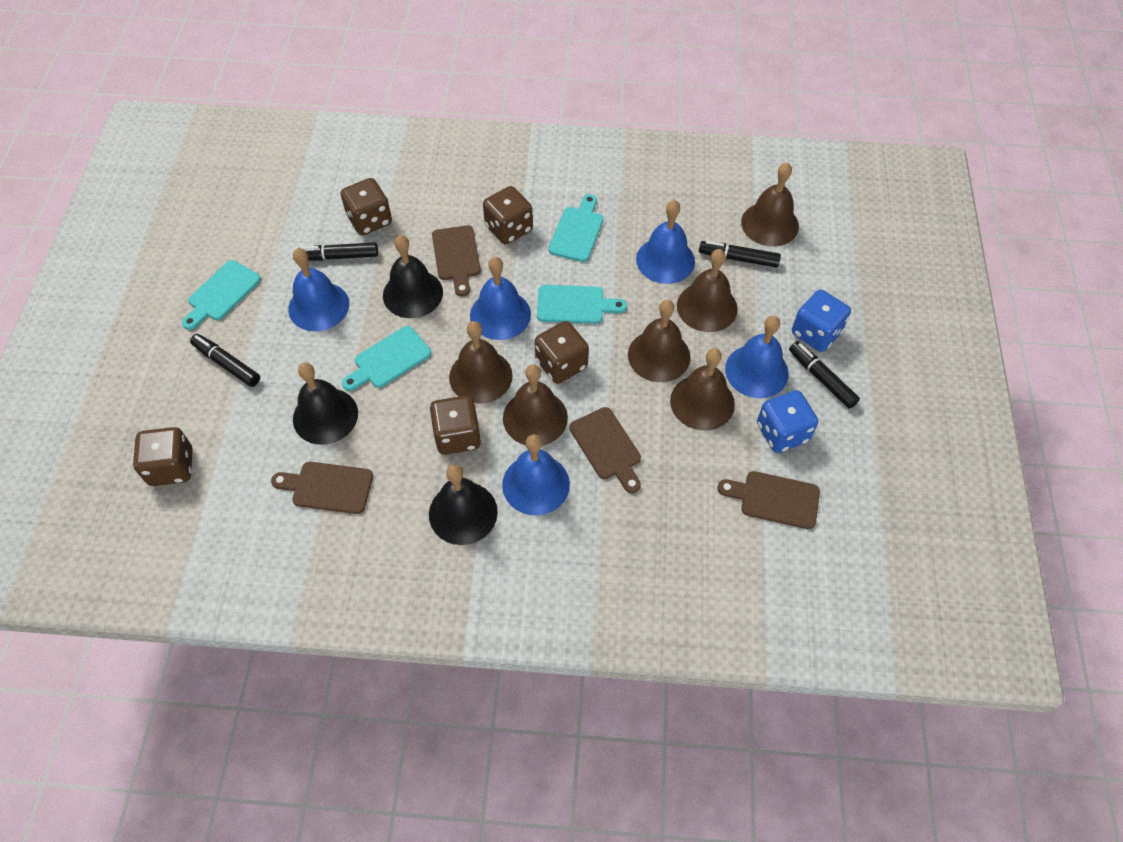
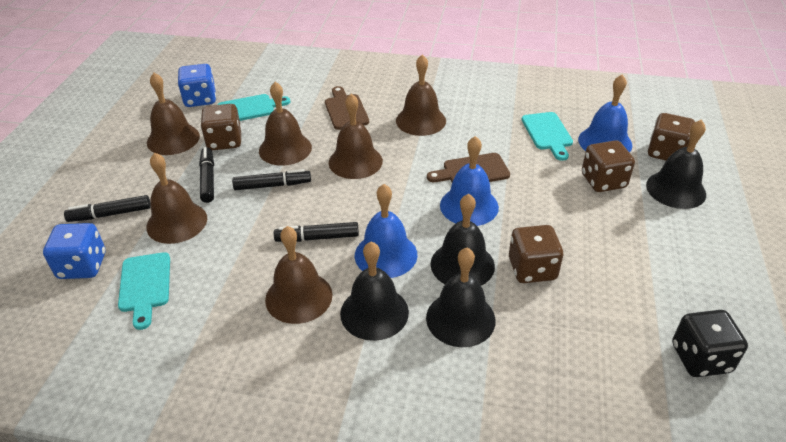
black bell: [293,363,358,445] [383,235,443,318] [429,465,498,545] = 3 -> [340,242,409,341] [426,248,496,347] [431,194,495,286] [646,120,706,209] = 4
black dice: none = 0 -> [672,310,748,377] = 1
blue bell: [288,248,349,331] [470,257,531,340] [502,434,570,515] [636,200,695,284] [725,316,789,398] = 5 -> [355,184,418,278] [440,136,499,226] [578,75,632,153] = 3
brown cutting board: [271,462,373,514] [432,225,481,296] [570,407,641,493] [718,471,820,529] = 4 -> [325,86,369,130] [427,153,510,182] = 2
brown dice: [133,427,193,486] [341,178,392,235] [430,395,481,455] [483,186,533,244] [535,321,589,384] = 5 -> [200,104,242,151] [509,225,563,283] [582,140,635,192] [648,113,695,161] = 4
turquoise cutting board: [182,260,261,330] [342,326,431,391] [537,285,627,324] [549,194,604,262] = 4 -> [118,252,170,330] [217,94,290,121] [522,112,573,161] = 3

